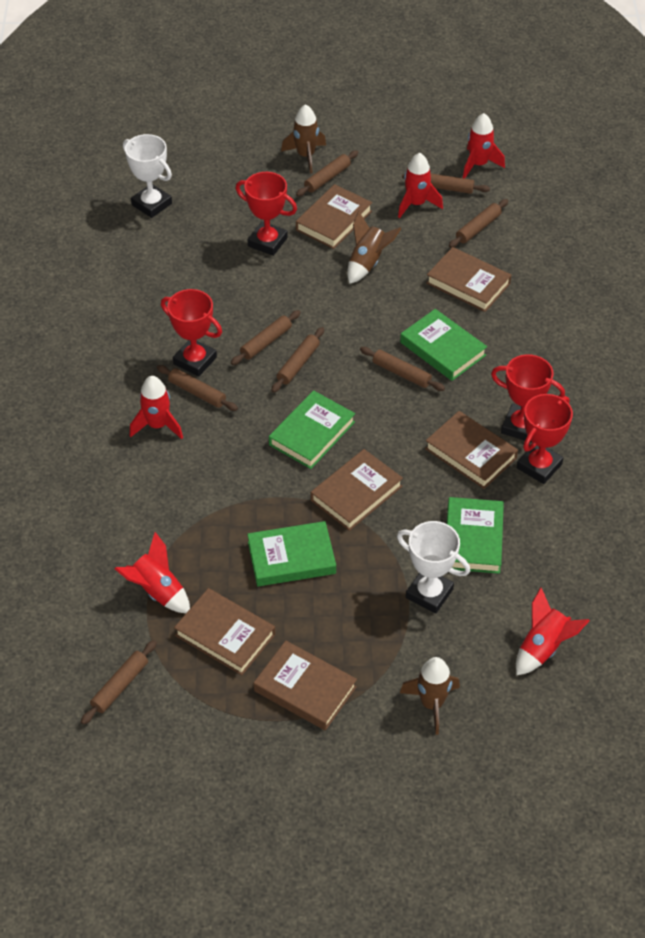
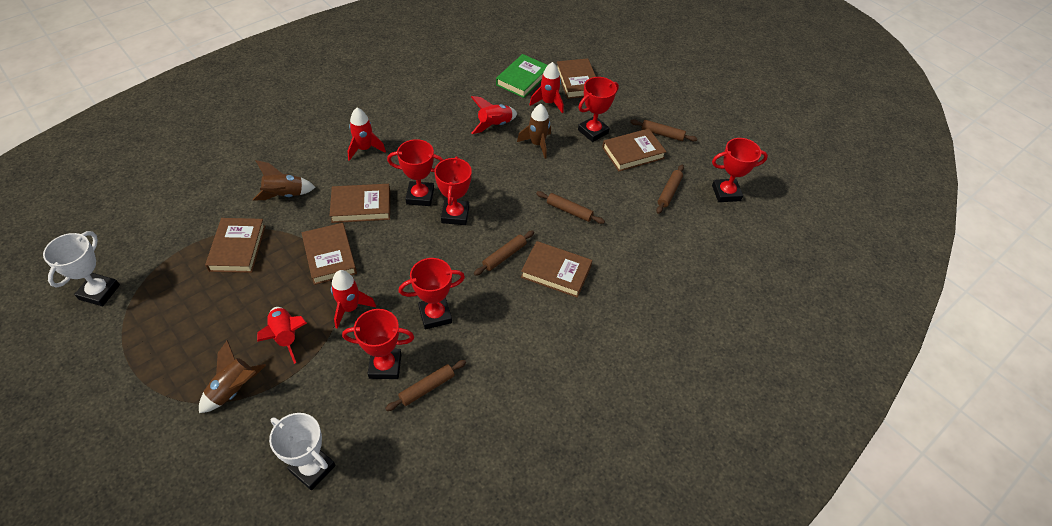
brown rolling pin: [81,640,157,725] [157,365,238,411] [231,310,301,365] [271,327,324,393] [296,150,358,197] [360,347,445,391] [402,173,490,194] [449,199,508,248] = 8 -> [385,360,466,411] [474,230,534,276] [536,191,605,224] [630,119,697,142] [656,165,684,214] = 5
green book: [247,521,336,586] [269,390,355,469] [400,309,487,381] [447,497,504,574] = 4 -> [496,54,548,98] = 1
red trophy: [161,289,222,377] [235,172,297,256] [491,354,565,443] [517,394,573,484] = 4 -> [342,309,414,379] [387,139,444,206] [399,258,465,330] [434,156,472,225] [578,77,619,142] [712,138,768,202] = 6

